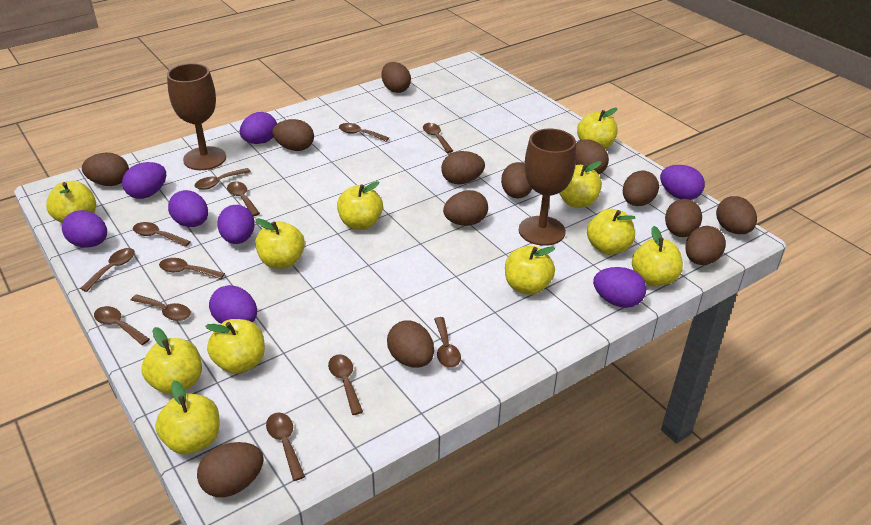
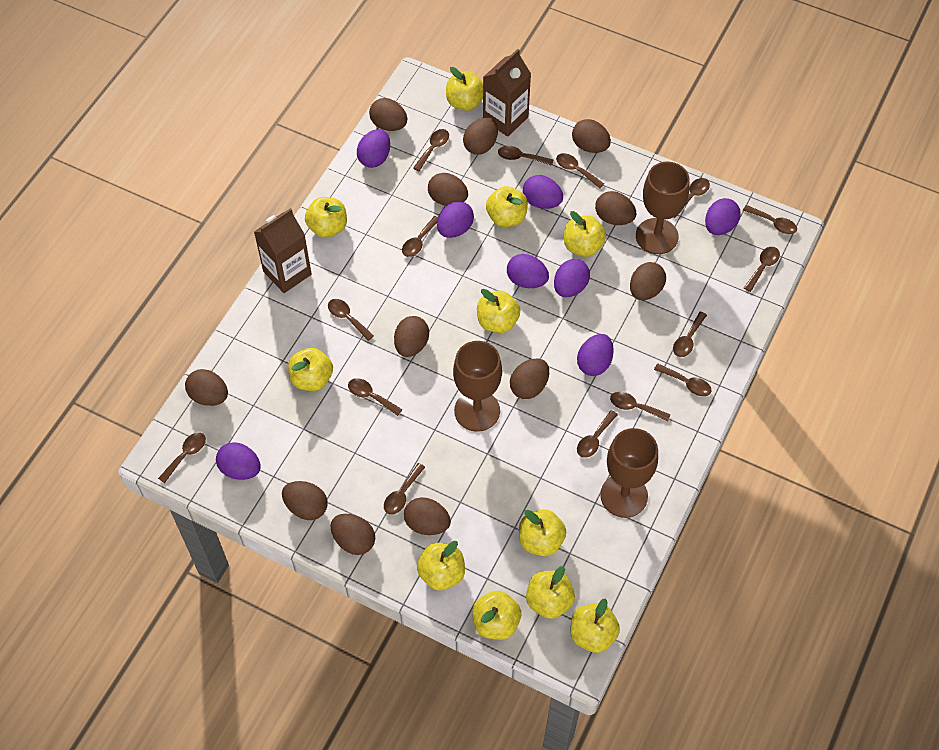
brown carton: none = 0 -> [254,208,312,293] [483,49,531,137] = 2
brown egg: [82,153,129,186] [197,442,264,497] [272,119,314,151] [381,62,411,93] [387,320,434,368] [441,151,485,184] [443,190,488,226] [501,162,532,198] [576,139,609,175] [623,170,659,206] [665,199,702,237] [685,226,726,265] [716,196,757,234] = 13 -> [185,369,228,406] [282,481,328,520] [331,514,375,555] [369,98,407,131] [394,316,429,357] [404,497,451,535] [428,173,468,206] [463,118,498,155] [510,359,549,399] [572,119,611,153] [595,191,636,225] [630,262,666,300] = 12
brown goblet: [167,63,226,170] [519,129,576,246] = 2 -> [453,341,502,432] [600,428,658,518] [636,162,690,254] = 3
brown spoon: [80,248,135,292] [94,306,150,345] [131,294,191,321] [133,222,191,247] [159,258,225,279] [194,168,251,190] [227,181,260,216] [266,412,305,481] [328,354,363,415] [339,123,389,142] [423,123,453,153] [434,317,461,368] = 12 -> [158,432,206,483] [328,299,374,341] [348,378,403,416] [384,463,425,515] [402,216,439,257] [413,129,449,171] [498,146,553,166] [556,153,604,189] [577,410,618,458] [610,392,670,421] [654,364,712,396] [673,178,710,218] [673,311,707,357] [743,205,797,234] [744,247,780,292] = 15

